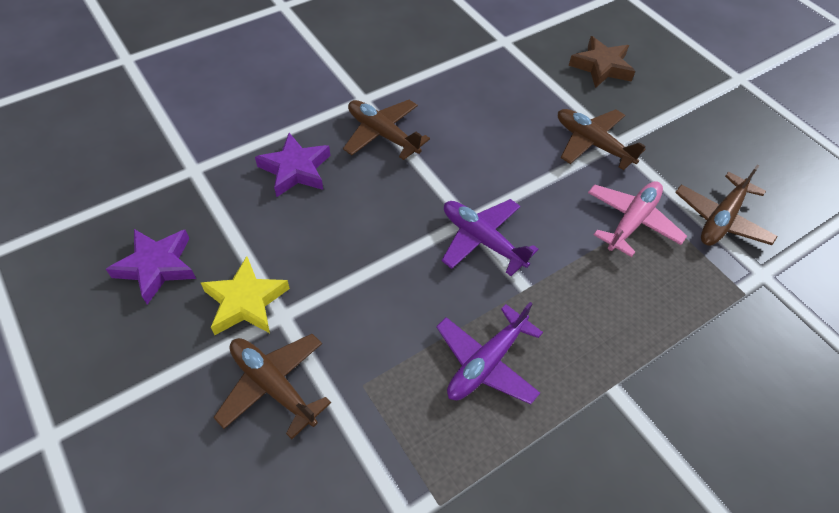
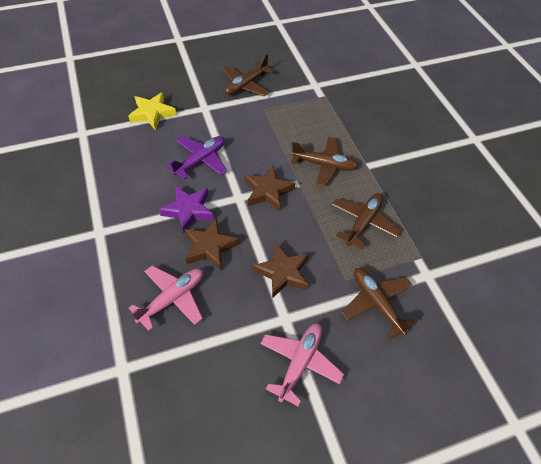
brown star: [569,36,636,88] = 1 -> [184,218,239,270] [245,166,295,211] [253,243,309,298] = 3
pink plane: [588,181,687,257] = 1 -> [129,265,203,331] [260,323,344,407] = 2
purple plane: [436,302,543,404] [442,199,539,276] = 2 -> [166,136,227,180] = 1
purple star: [106,229,196,305] [255,133,330,197] = 2 -> [159,186,214,233] = 1

